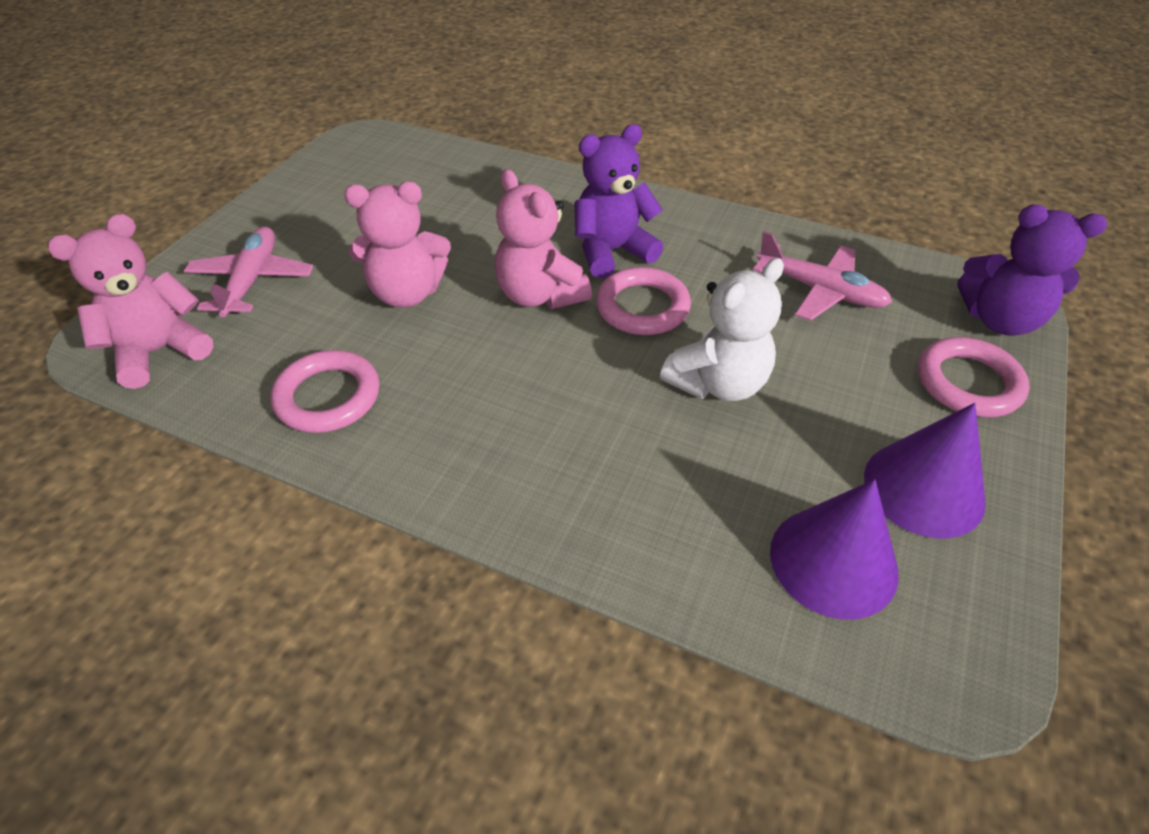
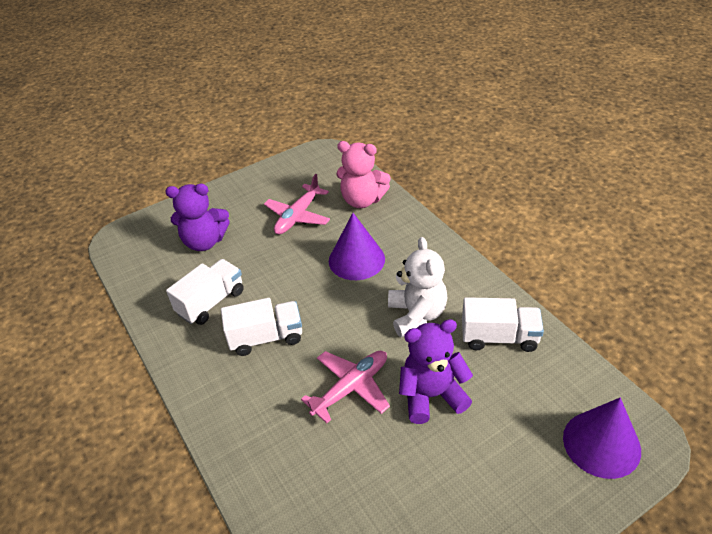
pink ring: [271,350,379,433] [596,267,691,335] [918,337,1029,417] = 3 -> none = 0
pink teddy bear: [48,214,213,389] [344,182,451,308] [494,169,592,309] = 3 -> [337,141,391,208] = 1
white truck: none = 0 -> [166,259,244,325] [221,298,302,356] [462,297,544,352] = 3

